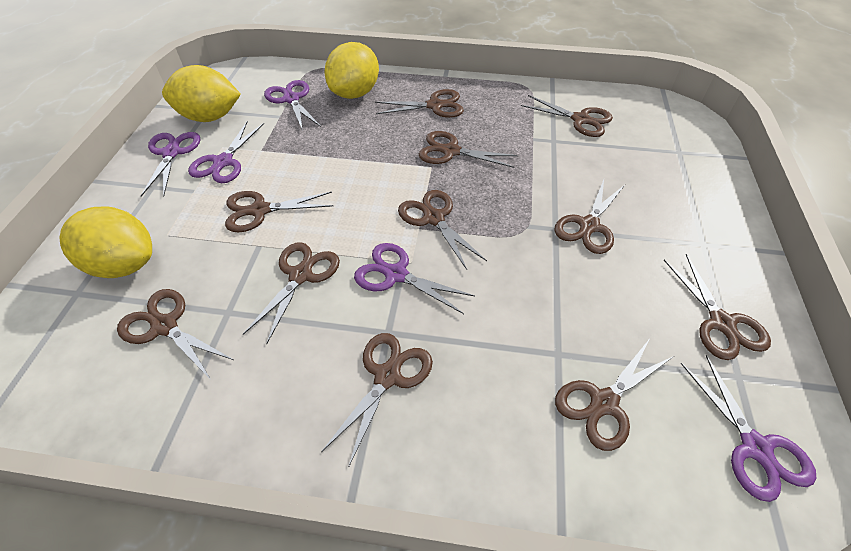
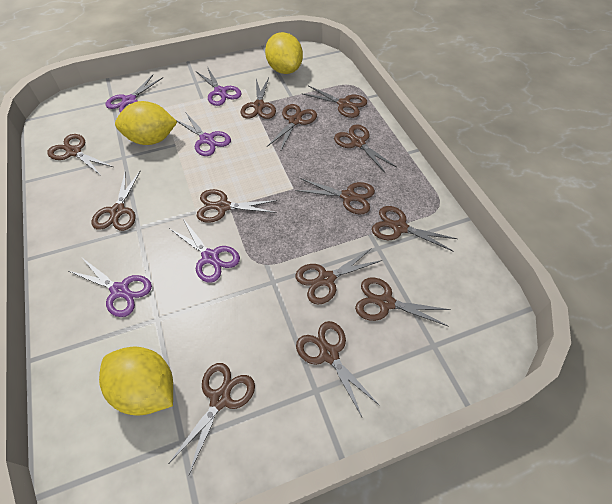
brown scissors: [117,289,235,381] [225,191,334,233] [243,242,340,344] [321,333,433,468] [375,89,464,118] [398,190,487,270] [419,131,518,168] [521,95,613,137] [555,180,625,254] [555,340,674,451] [664,254,771,360] = 11 -> [47,134,113,175] [92,171,140,231] [169,363,255,474] [197,189,278,223] [240,78,276,119] [267,104,317,152] [295,178,375,214] [295,248,383,305] [296,321,380,417] [303,86,367,118] [334,125,396,173] [355,277,451,327] [372,206,457,252] = 13

